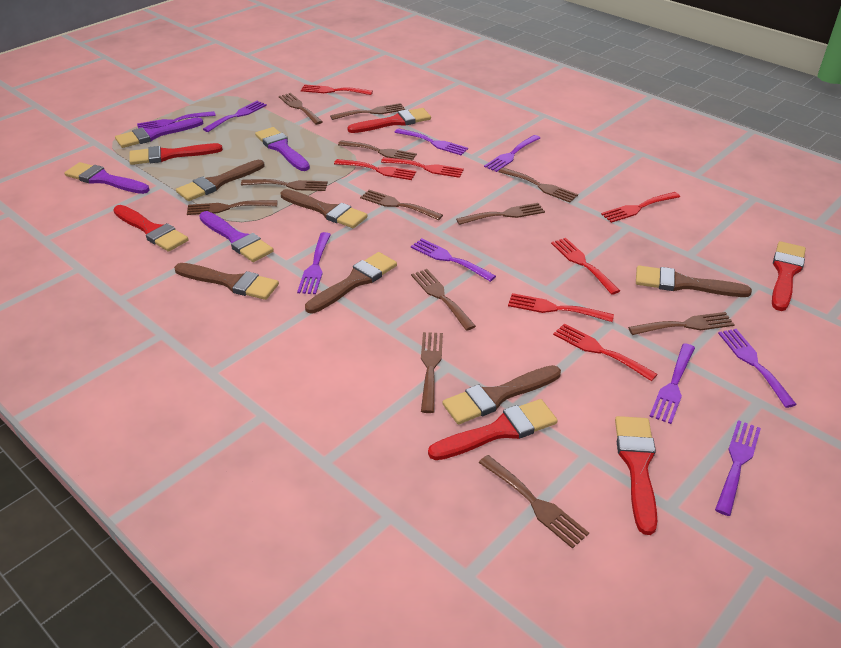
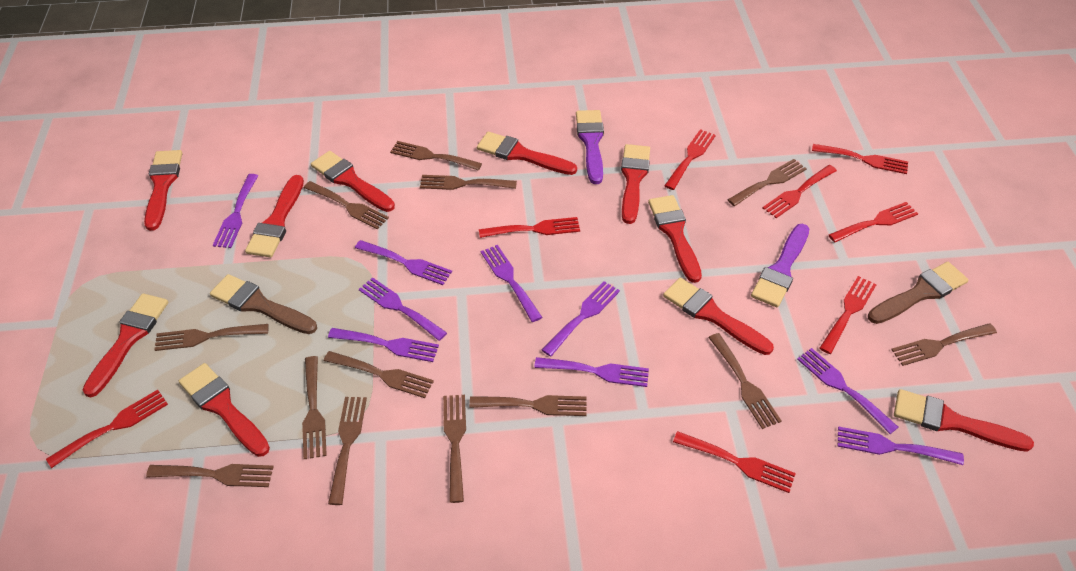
brown brush: [174,263,279,300] [176,160,265,201] [281,189,368,228] [305,252,397,313] [442,365,561,424] [636,265,752,297] = 6 -> [210,274,317,334] [868,262,969,324] = 2
brown fork: [187,200,277,215] [241,179,328,191] [279,93,322,125] [330,103,405,120] [338,140,417,161] [360,190,443,220] [411,269,476,331] [421,332,443,413] [456,203,545,225] [479,455,589,549] [499,168,578,203] [628,312,735,335] = 12 -> [146,464,274,487] [154,324,268,351] [302,356,327,459] [304,181,389,229] [324,351,434,398] [328,397,367,505] [390,141,482,171] [420,175,517,190] [443,395,466,503] [469,395,587,416] [708,333,781,429] [728,159,807,206] [891,323,997,366] = 13
purple brush: [64,162,149,194] [115,117,203,148] [199,211,274,262] [255,127,310,171] = 4 -> [576,110,604,184] [751,224,809,307] = 2
red brush: [113,205,189,252] [129,143,223,165] [347,108,431,133] [428,399,558,460] [615,416,657,535] [772,241,806,311] = 6 -> [82,293,168,397] [144,150,182,231] [179,363,270,457] [245,175,304,257] [311,151,395,212] [477,132,577,175] [621,144,650,224] [648,195,702,283] [663,278,774,355] [894,389,1034,452] = 10
red fork: [301,84,373,95] [334,159,416,180] [381,157,464,178] [508,293,614,322] [551,238,620,295] [553,323,658,381] [601,192,680,223] = 7 -> [46,390,168,468] [479,217,580,238] [664,129,716,190] [673,431,796,493] [763,165,837,218] [812,144,908,174] [819,276,877,354] [829,202,918,243] = 8

